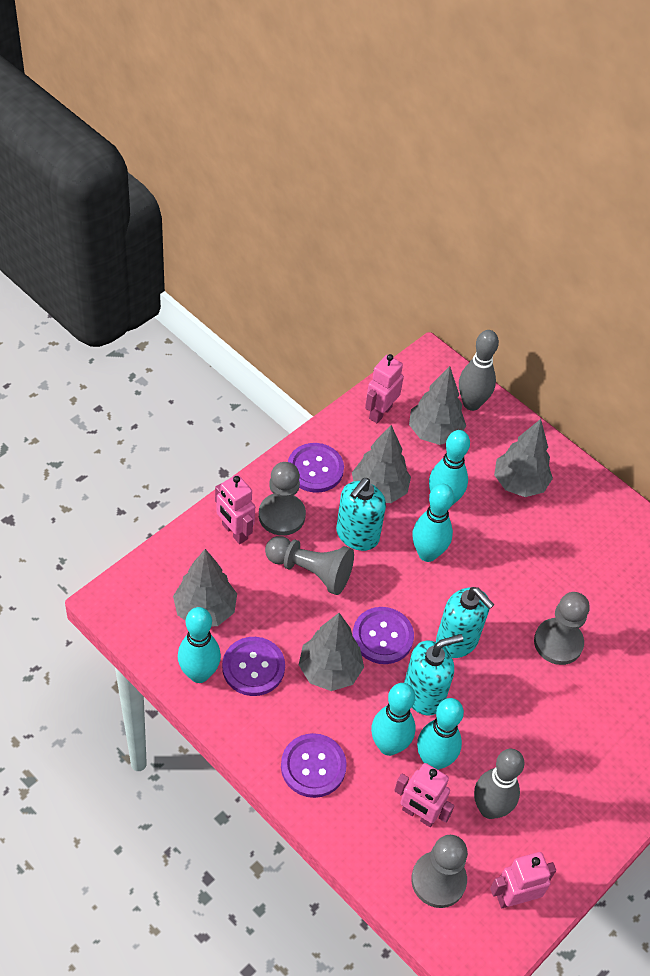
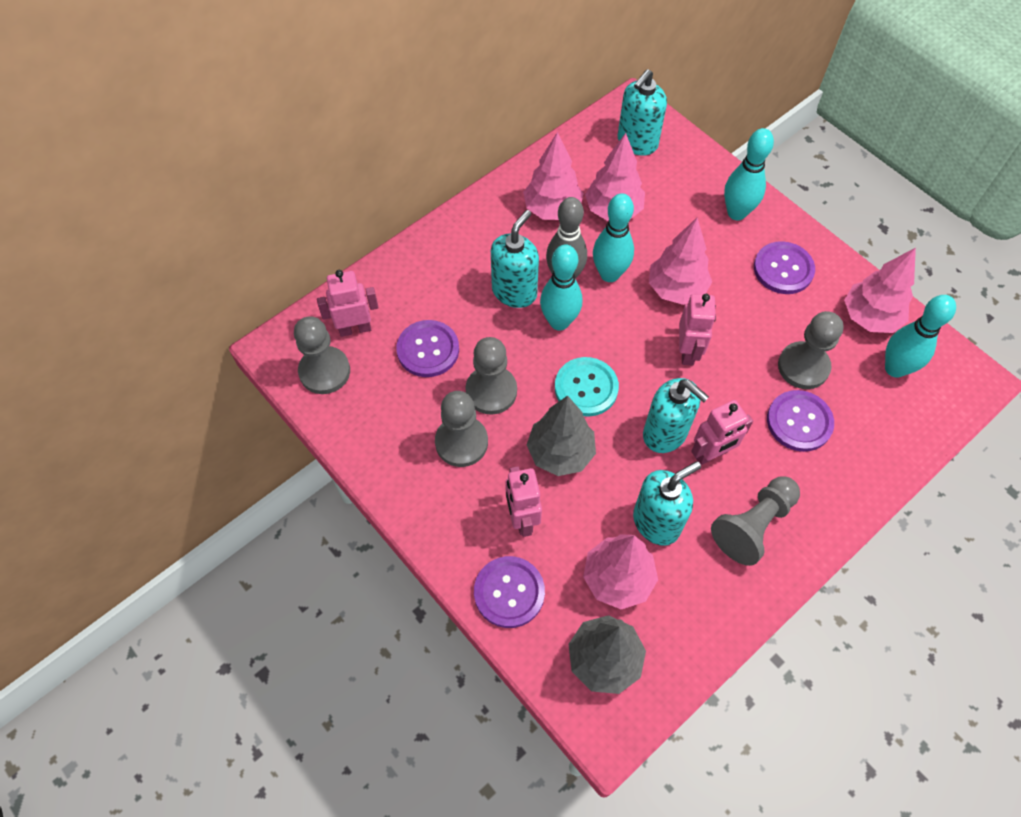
grey bowling pin: [459,330,499,411] [474,749,524,819] = 2 -> [546,197,587,279] = 1
grey pawn: [259,462,306,536] [265,536,354,595] [411,835,468,908] [534,592,590,665] = 4 -> [294,316,350,394] [435,391,488,467] [465,337,517,415] [711,476,800,566] [778,311,844,389] = 5
grey tree: [173,549,237,627] [299,613,364,691] [352,425,411,503] [409,366,466,445] [494,419,553,497] = 5 -> [527,396,596,476] [568,615,646,694] = 2
pink tree: none = 0 -> [523,132,584,220] [583,534,658,609] [585,133,645,221] [649,218,712,305] [844,248,916,333] = 5
turquoise bowling pin: [178,607,221,683] [371,683,415,756] [412,484,454,562] [417,698,464,770] [429,430,470,506] = 5 -> [540,244,582,330] [593,193,634,282] [724,128,774,220] [885,295,956,378] = 4
turquoise button: none = 0 -> [555,357,619,417] = 1
turquoise soap dispenser: [336,478,386,551] [404,634,463,715] [436,587,494,658] = 3 -> [491,210,539,308] [618,69,667,156] [633,461,701,546] [643,378,709,453] = 4

